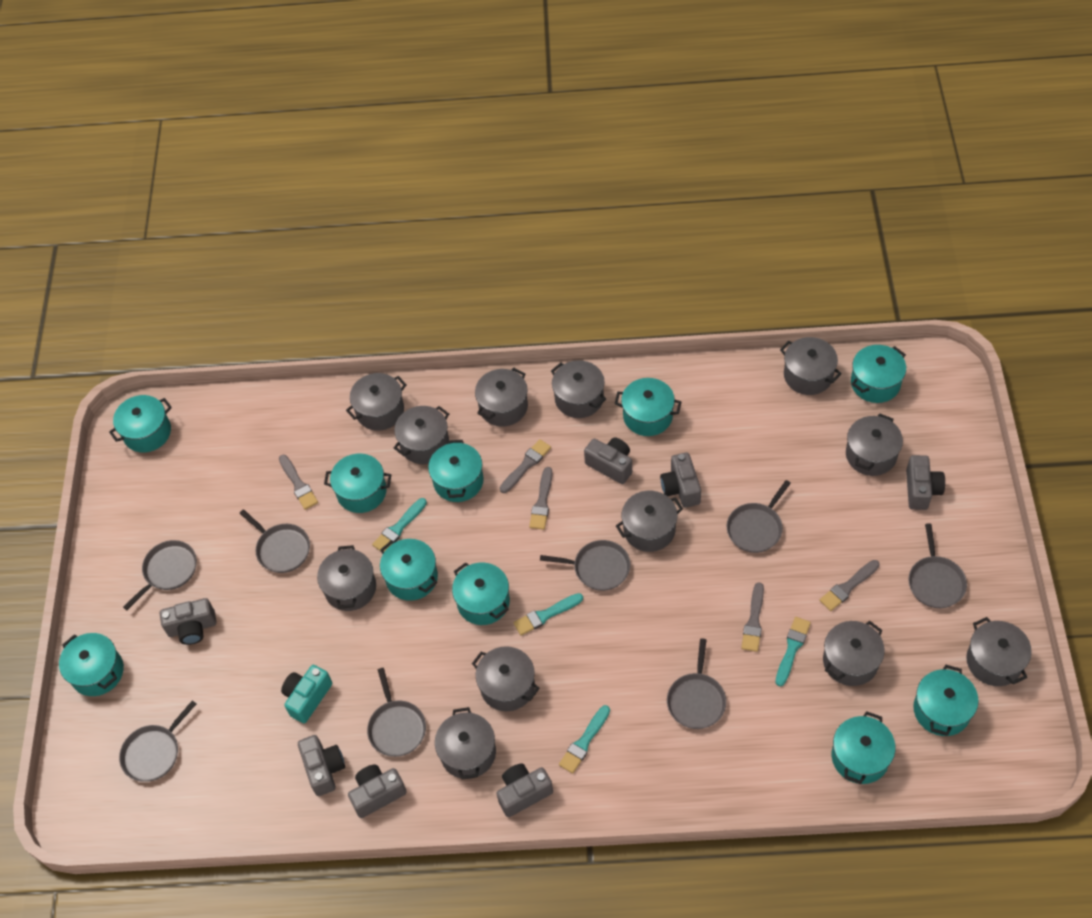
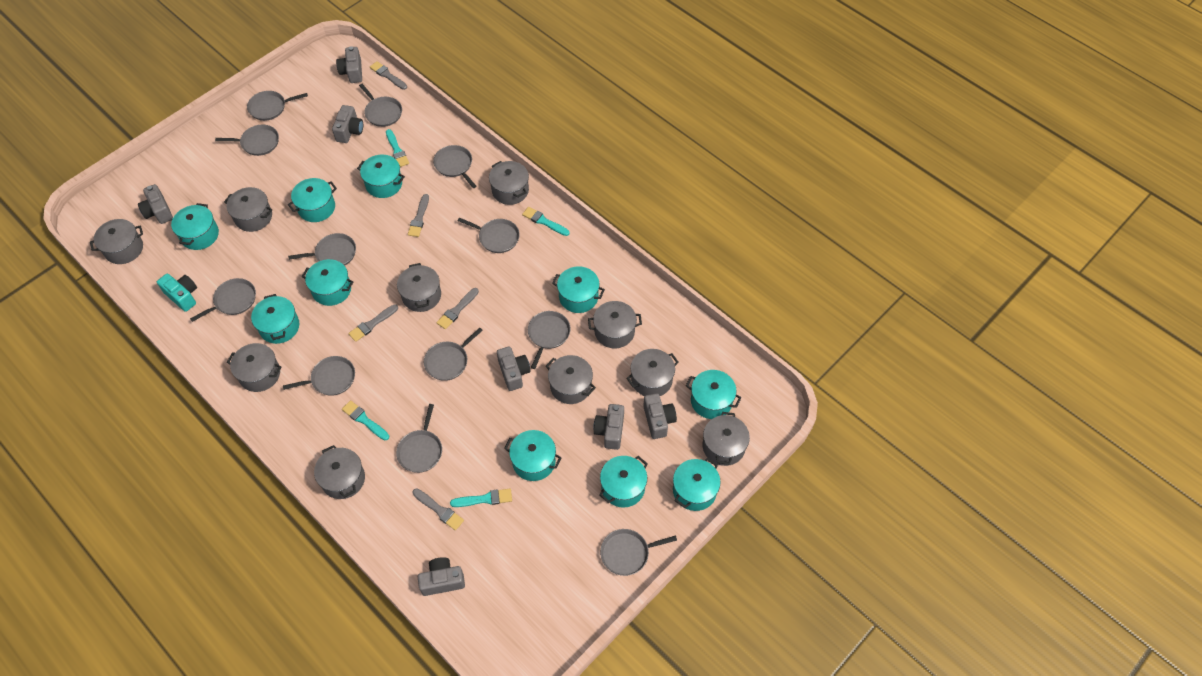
grey pan: [119,700,196,782] [123,540,197,610] [239,509,310,573] [367,668,426,757] [540,540,630,591] [667,639,726,729] [727,480,791,553] [908,523,967,608] = 8 -> [190,278,256,322] [215,125,279,156] [247,91,308,121] [283,356,355,396] [288,233,356,266] [359,84,402,127] [396,404,442,473] [424,328,483,381] [433,145,477,188] [458,218,520,253] [528,311,571,369] [600,529,677,576] = 12
grey pot: [317,545,376,611] [346,373,406,431] [394,406,449,464] [435,707,496,780] [472,646,540,711] [475,368,528,427] [551,360,606,418] [616,491,683,552] [780,337,842,395] [823,621,885,686] [846,414,903,476] [966,617,1032,686] = 12 -> [90,219,143,264] [224,187,272,232] [227,343,281,392] [314,445,365,499] [397,263,441,312] [489,161,529,205] [546,355,596,404] [588,301,642,348] [626,349,679,396] [703,412,750,466] = 10

